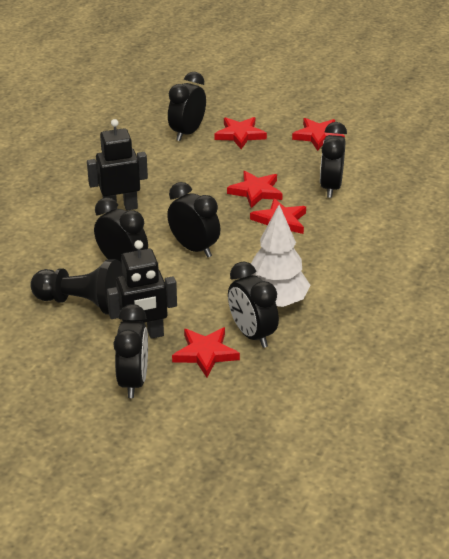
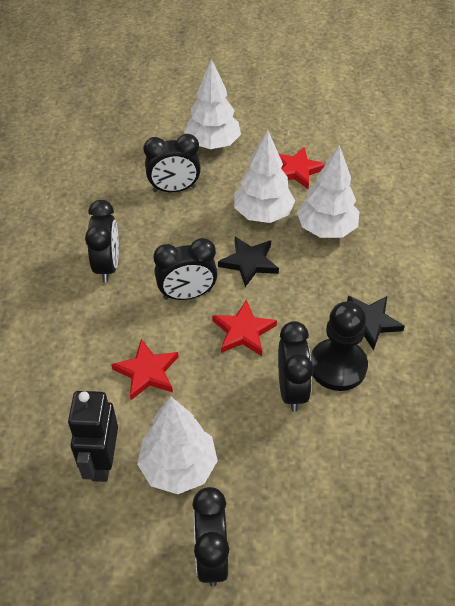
black clock: [94,197,148,263] [113,304,148,398] [167,182,221,257] [168,72,206,141] [228,262,279,348] [320,122,347,198] = 6 -> [85,200,119,283] [144,134,201,192] [154,238,218,300] [192,487,229,587] [278,321,314,412] = 5
black robot: [87,119,148,210] [107,240,177,339] = 2 -> [68,391,118,482] = 1
black star: none = 0 -> [218,237,279,287] [347,296,405,351] = 2
red star: [172,327,240,377] [214,117,267,149] [227,171,283,208] [250,198,306,234] [292,118,345,151] = 5 -> [111,339,179,400] [212,300,277,356] [279,146,325,189] = 3
white tree: [251,205,311,307] = 1 -> [137,396,218,494] [184,59,241,149] [234,130,295,223] [297,145,360,238] = 4

